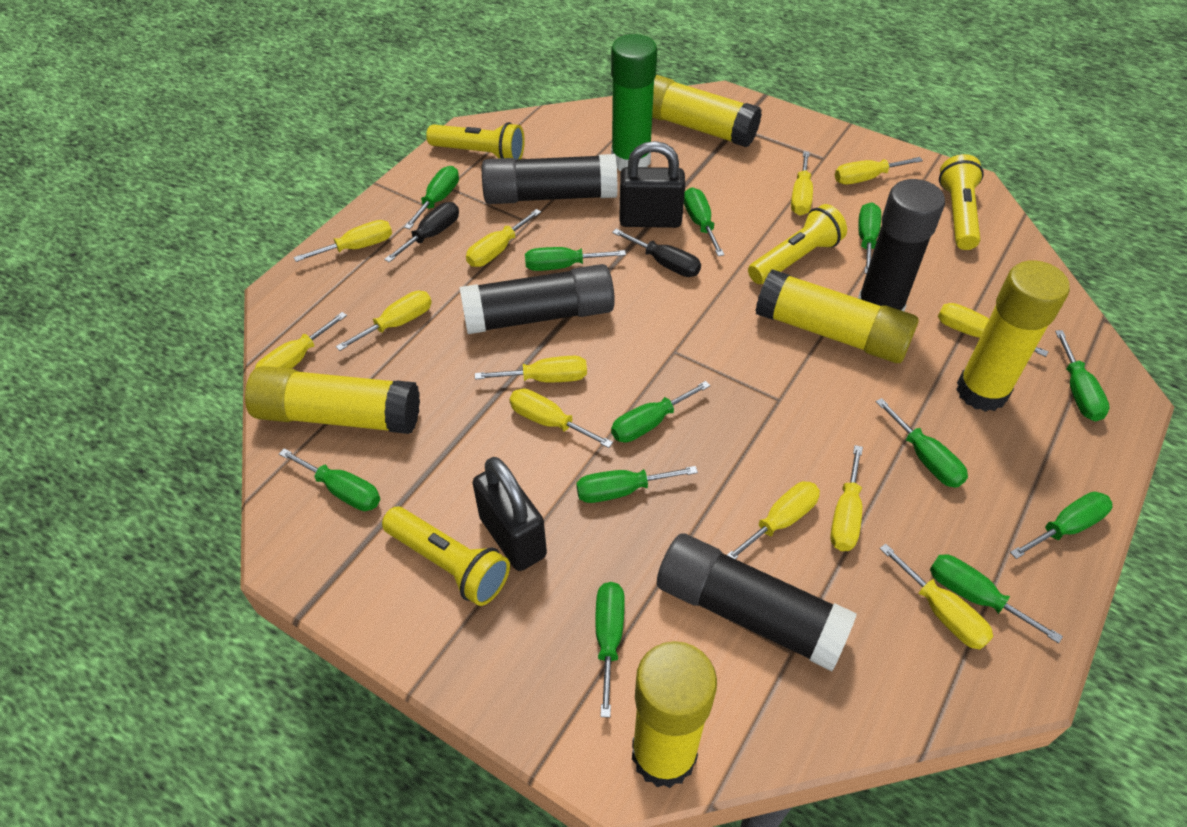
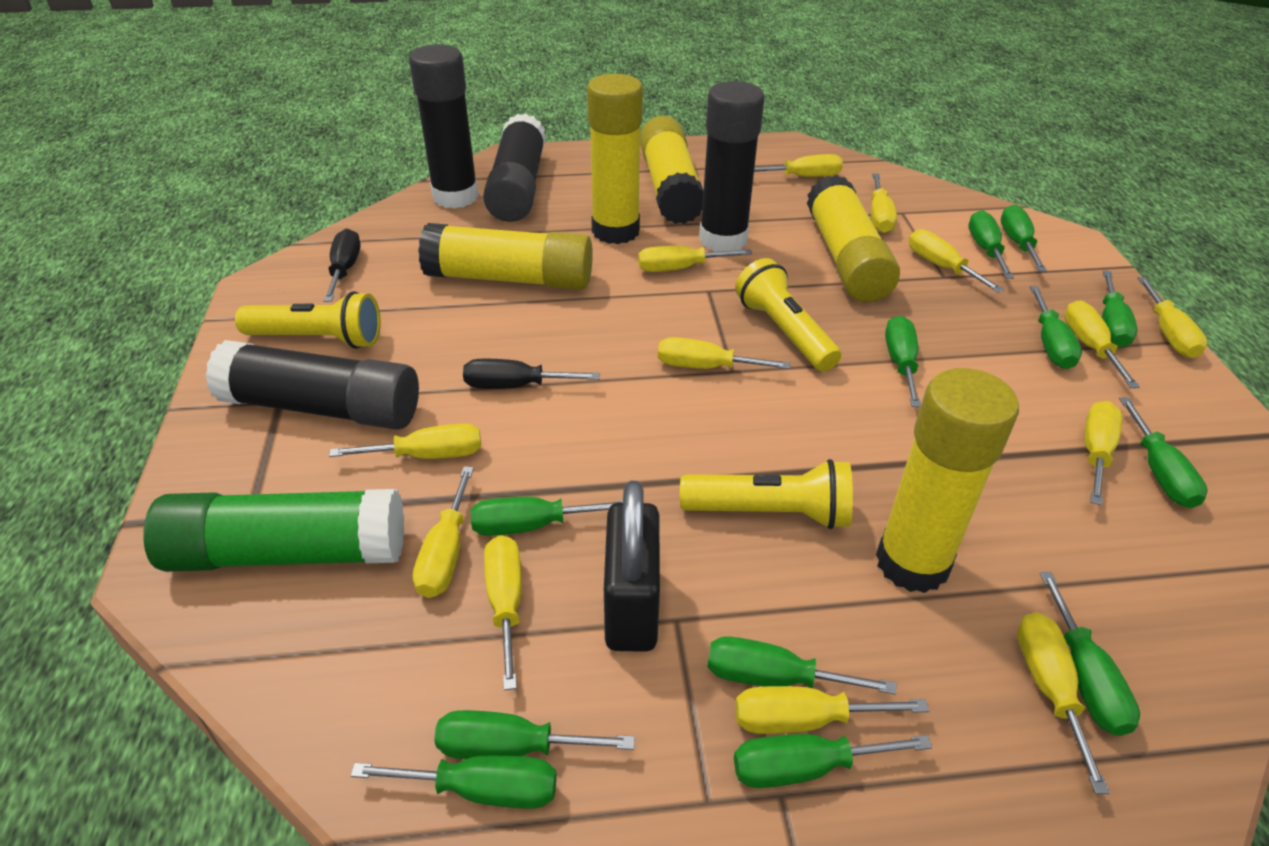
black padlock: [473,457,547,571] [619,141,685,228] = 2 -> [604,481,660,652] = 1
yellow flashlight: [382,507,510,606] [426,122,525,159] [748,204,847,284] [939,154,984,250] = 4 -> [235,291,381,349] [680,459,853,529] [735,258,841,371] = 3
yellow screwdriver: [255,312,347,369] [294,220,392,262] [336,291,432,351] [466,209,541,267] [475,356,587,382] [509,388,613,448] [727,481,820,559] [791,151,813,216] [830,445,863,551] [835,157,923,184] [880,544,993,650] [938,303,1048,357] = 12 -> [329,423,481,459] [413,466,474,598] [484,535,522,690] [638,246,752,272] [658,337,791,369] [735,686,929,734] [754,154,843,177] [871,173,897,233] [909,229,1004,293] [1017,612,1110,794] [1064,300,1140,388] [1084,401,1122,506] [1138,277,1208,358] = 13

